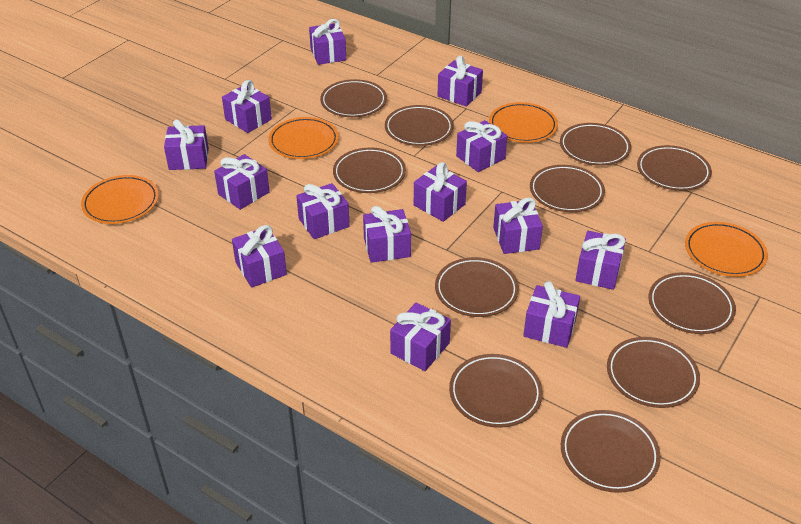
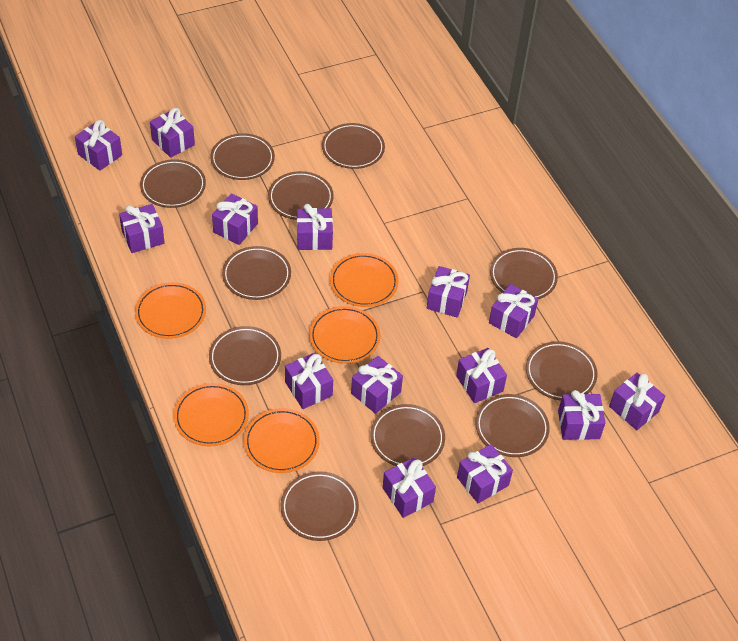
orange plate: [81,175,159,224] [268,117,339,159] [489,102,558,143] [685,222,768,277] = 4 -> [135,282,206,339] [174,383,249,446] [244,408,320,473] [309,306,380,364] [330,253,399,307] = 5

